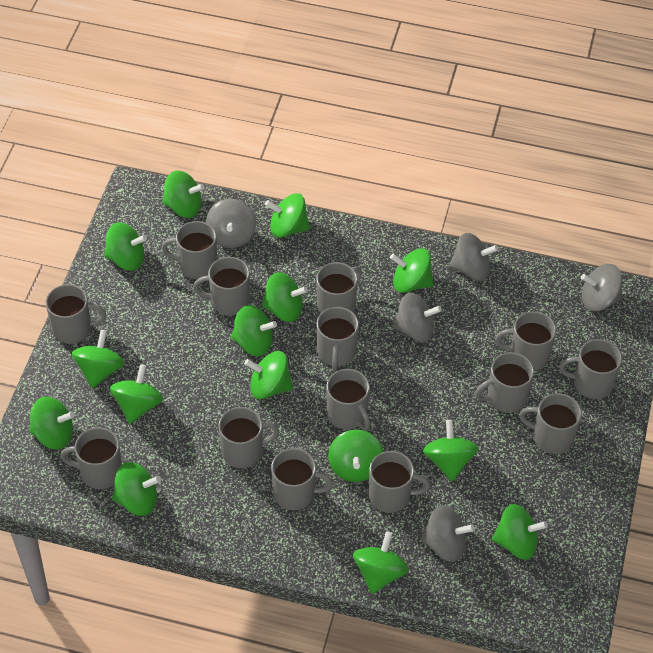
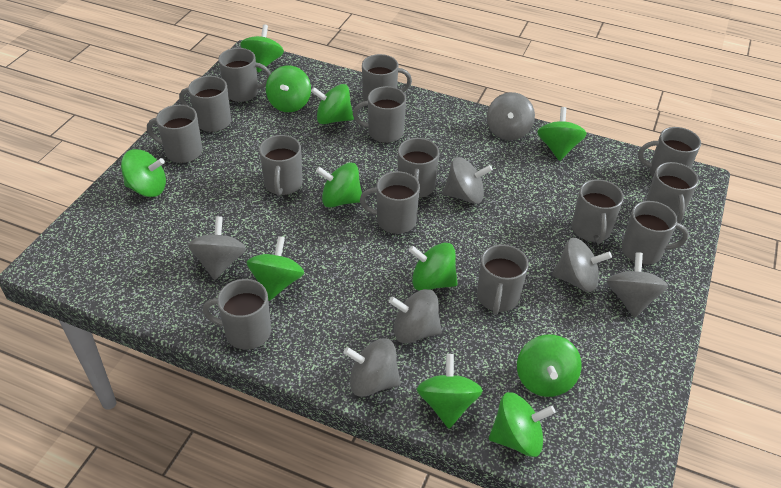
green spinning top: [29,397,75,449] [72,330,125,388] [104,222,147,271] [110,365,163,424] [112,462,161,516] [162,170,205,218] [231,305,277,356] [244,351,293,399] [261,272,308,322] [265,193,310,238] [328,430,384,482] [353,531,409,594] [390,248,434,293] [423,420,478,481] [492,504,548,560] = 15 -> [121,149,166,197] [240,24,284,73] [247,236,304,301] [266,65,311,112] [311,84,354,124] [316,162,362,208] [409,243,458,291] [417,354,483,428] [489,392,556,457] [517,335,582,397] [537,107,587,161] = 11
grey spinning top: [206,199,256,248] [392,293,442,342] [420,505,475,562] [449,233,498,281] [581,264,622,311] = 5 -> [188,216,246,280] [343,338,401,397] [389,289,442,344] [443,157,493,204] [487,92,535,140] [552,238,612,292] [607,252,668,318] = 7

